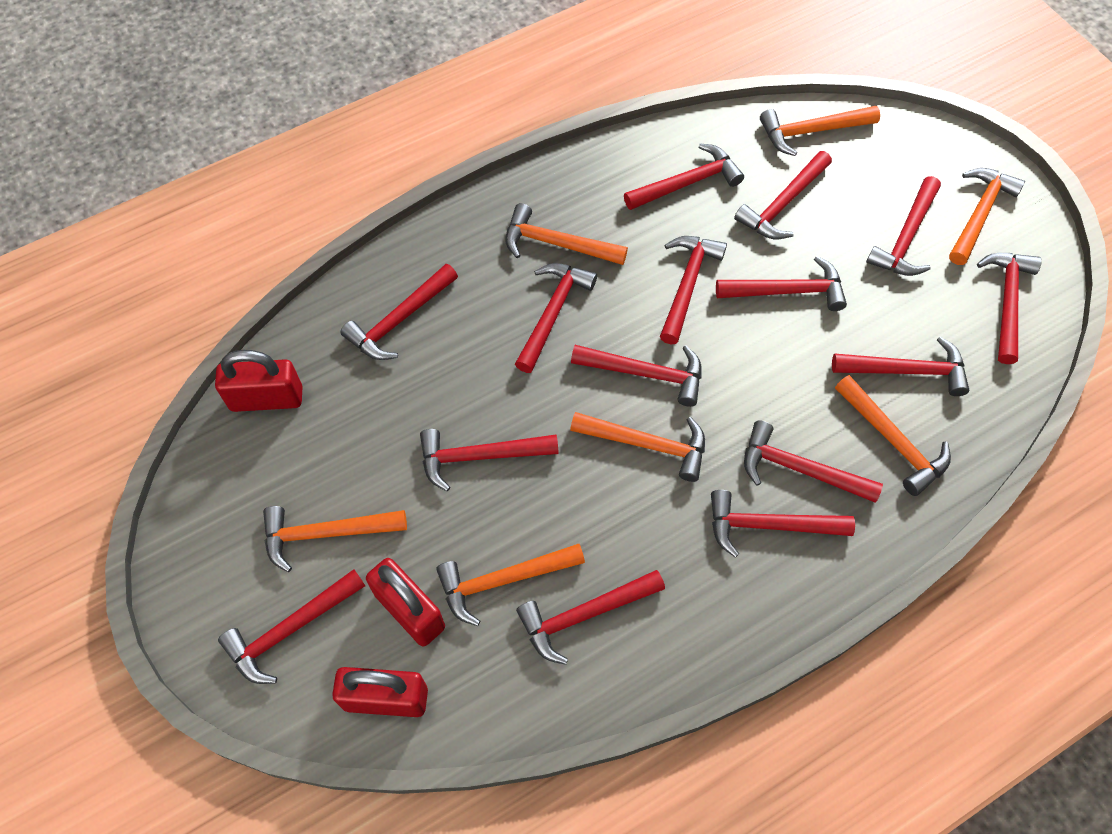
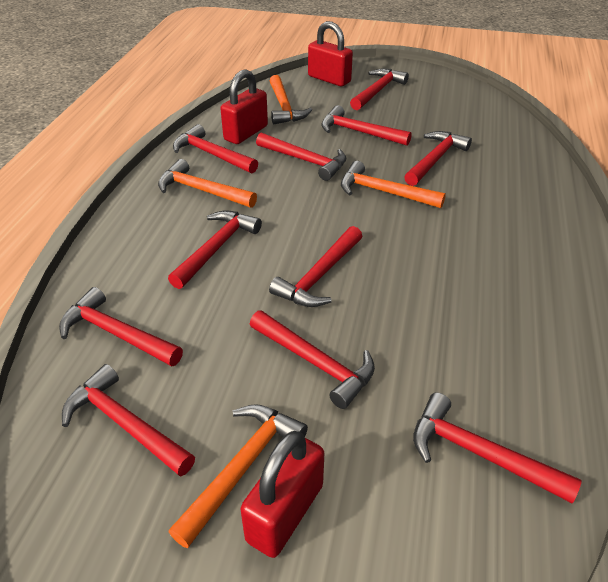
orange hammer: [263,506,407,572] [436,544,585,626] [505,203,628,265] [570,412,705,482] [760,106,880,156] [835,375,951,496] [949,168,1025,265] = 7 -> [158,159,257,208] [169,404,308,548] [270,75,312,124] [341,161,446,208] = 4
red hammer: [218,569,365,684] [340,264,458,360] [420,429,559,491] [515,263,597,373] [516,570,665,665] [571,345,702,407] [624,143,744,210] [660,236,727,344] [711,490,855,558] [716,256,847,311] [734,151,832,239] [744,420,883,503] [832,337,969,396] [866,176,941,276] [977,253,1042,364] = 15 -> [59,287,183,366] [62,364,195,477] [168,211,262,289] [173,124,258,174] [250,310,375,409] [256,133,346,181] [269,226,362,307] [321,105,412,146] [350,68,409,110] [404,131,472,186] [413,393,582,503] = 11

